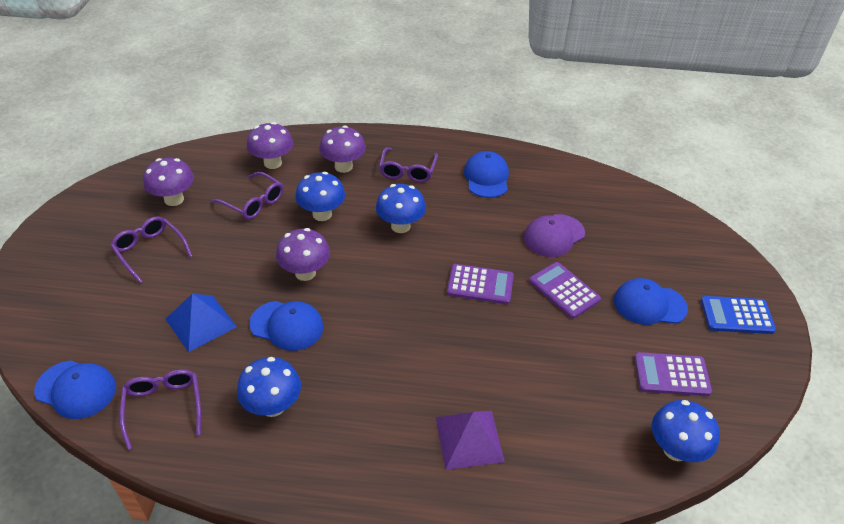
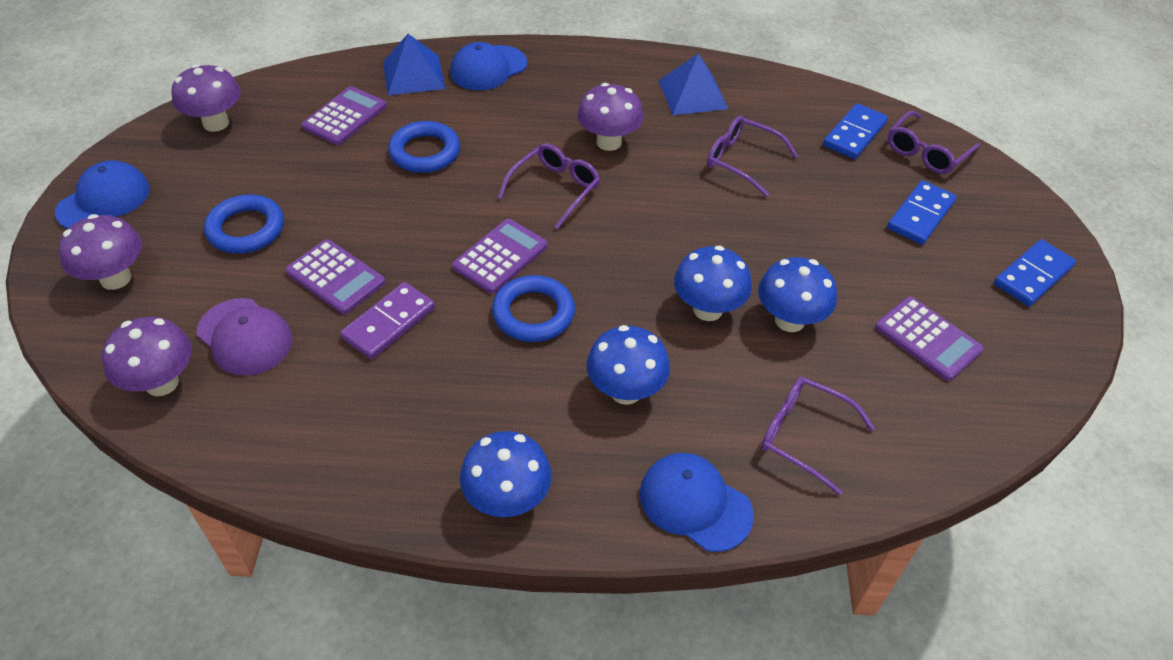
blue calculator: [701,296,776,334] = 1 -> none = 0
blue cap: [34,360,116,419] [249,301,324,351] [464,151,509,198] [614,278,688,325] = 4 -> [55,161,150,229] [450,42,527,90] [640,453,754,552] = 3
blue domino: none = 0 -> [823,103,888,159] [887,180,957,245] [994,239,1076,306] = 3
blue pyramid: [165,294,237,352] = 1 -> [383,34,445,95] [658,53,728,115] = 2
blue ring: none = 0 -> [204,194,284,254] [388,121,460,173] [492,275,575,342] = 3
purple calculator: [447,264,514,304] [529,262,601,319] [634,352,712,396] = 3 -> [285,239,385,314] [301,86,387,145] [452,219,548,294] [875,296,984,381] = 4
purple domino: none = 0 -> [340,282,435,359] = 1
purple pyramid: [436,411,505,470] = 1 -> none = 0

